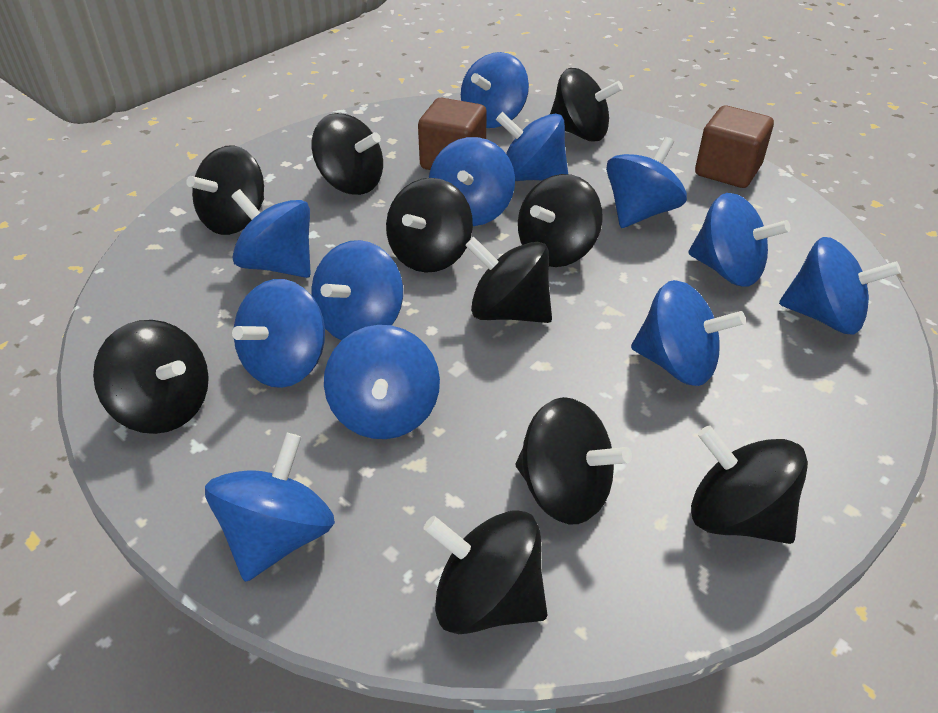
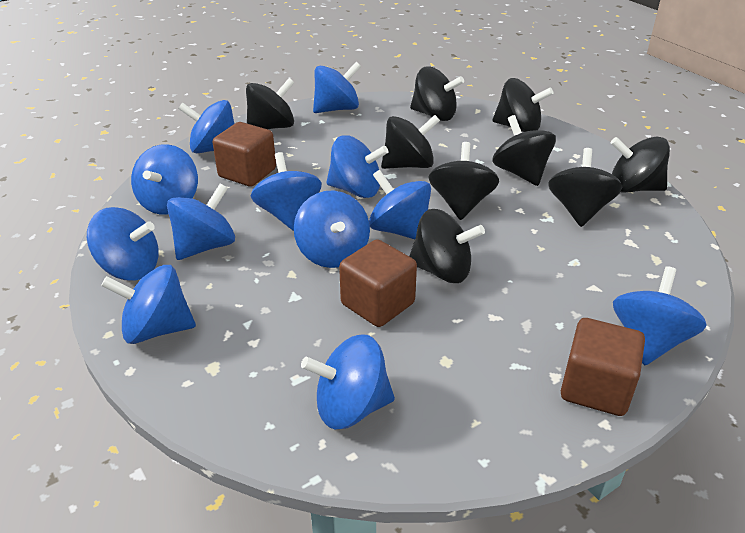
black spinning top: [93,320,209,434] [186,145,264,235] [312,113,383,195] [386,178,473,272] [423,510,547,634] [465,237,552,323] [516,397,632,524] [518,174,603,267] [550,68,623,141] [691,426,808,544] = 10 -> [246,78,295,129] [381,115,440,169] [409,209,485,283] [410,66,464,121] [428,142,499,220] [492,78,554,132] [492,115,556,186] [548,148,622,227] [611,137,670,193] = 9
brown cube: [418,98,487,170] [695,106,774,188] = 2 -> [213,122,276,187] [339,239,417,327] [561,318,645,416] = 3

